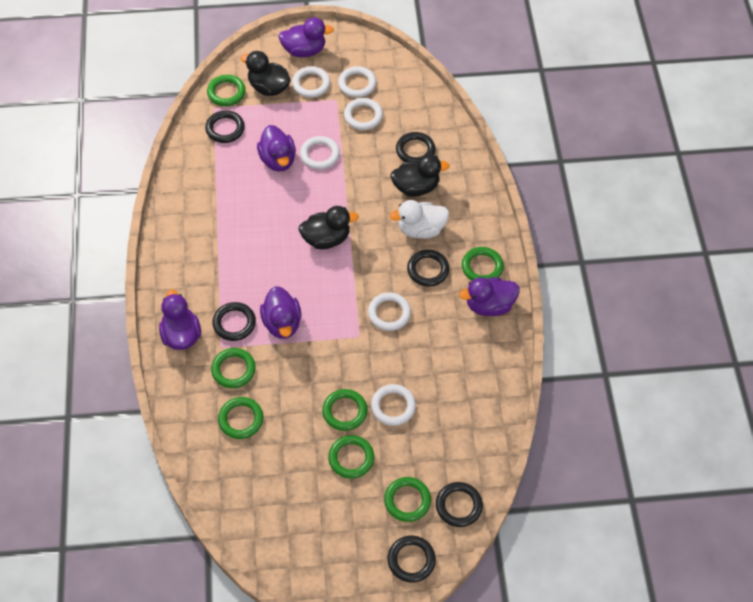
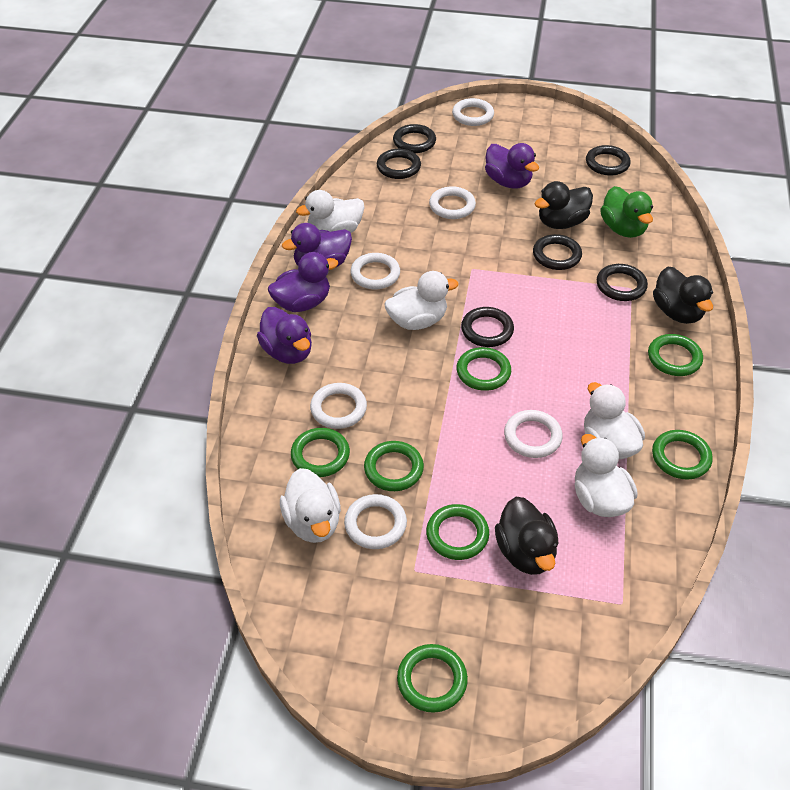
green duck: none = 0 -> [600,186,653,238] = 1
purple duck: [159,289,201,350] [257,125,296,172] [260,286,301,339] [278,18,334,57] [459,277,519,316] = 5 -> [257,307,312,364] [268,252,338,312] [282,223,352,267] [485,143,539,189] = 4
white duck: [390,200,449,239] = 1 -> [280,468,341,543] [296,190,364,233] [384,271,459,330] [575,434,638,517] [584,382,645,459] = 5

